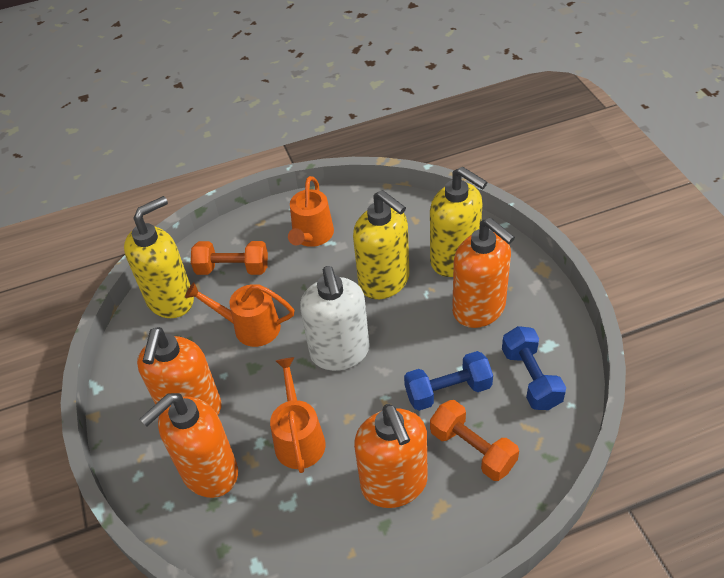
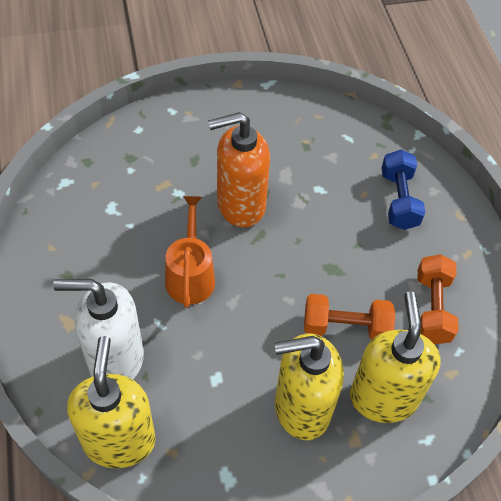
blue dumbbell: [404,351,493,411] [502,326,566,410] = 2 -> [381,150,426,230] = 1
orange soap dispenser: [137,327,222,415] [140,393,238,498] [354,404,428,508] [452,218,515,328] = 4 -> [208,112,270,227] = 1
orange watering can: [185,282,294,347] [270,357,326,473] [288,176,334,247] = 3 -> [165,196,215,308] = 1

